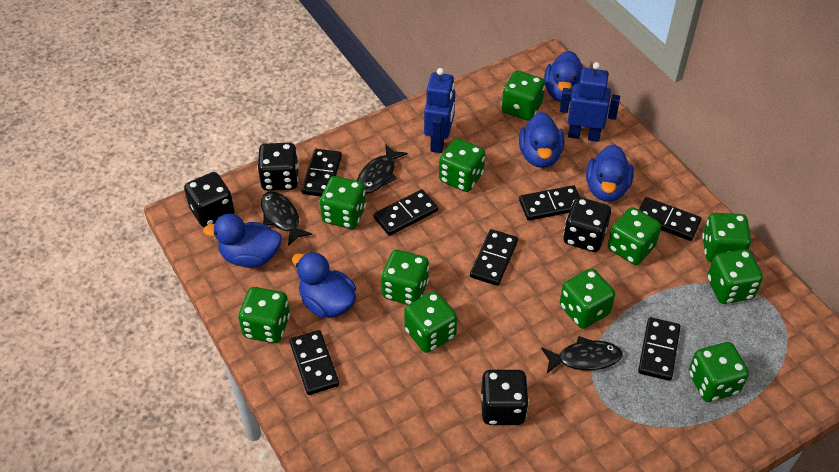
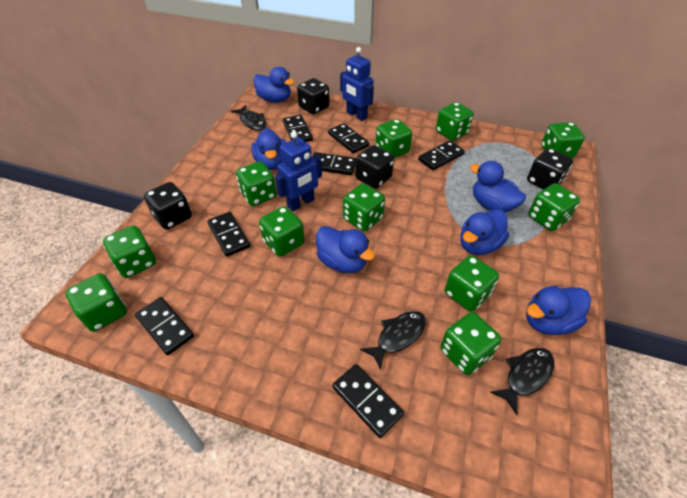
blue duck: [203,214,282,268] [292,252,356,318] [519,112,564,168] [544,51,583,102] [586,144,634,201] = 5 -> [251,128,286,170] [253,67,294,103] [316,226,375,273] [460,209,509,255] [470,161,526,213] [526,286,591,335] = 6

